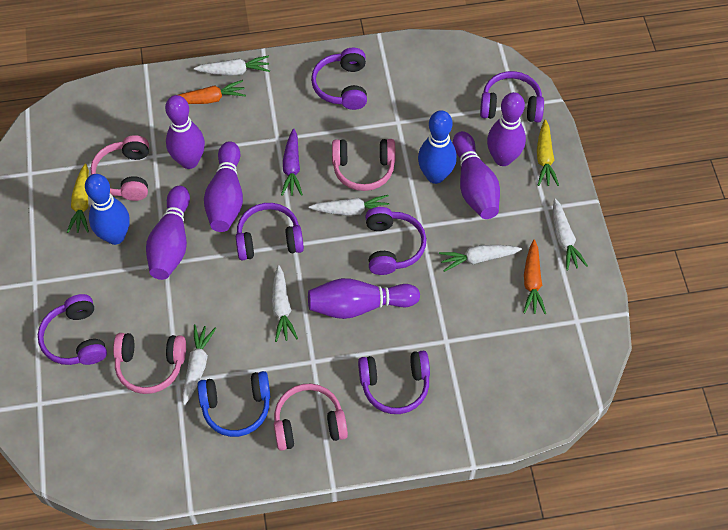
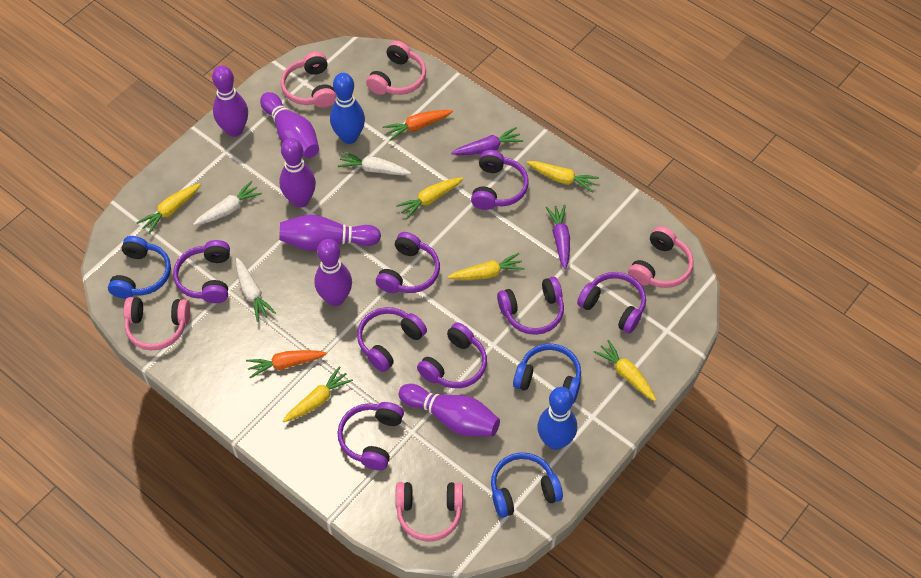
blue headphones: [197,371,270,437] = 1 -> [108,236,171,299] [491,452,563,518] [513,343,581,404] = 3
pink headphones: [90,135,149,201] [113,333,186,394] [274,384,348,451] [332,139,395,191] = 4 -> [123,297,190,350] [281,51,336,108] [366,41,426,95] [395,482,463,542] [628,226,694,288] = 5
purple carrot: [281,129,303,196] = 1 -> [451,127,523,155] [546,205,570,270] = 2
purple headphones: [38,294,107,365] [236,203,304,261] [311,48,367,110] [358,351,430,414] [366,207,426,275] [480,71,544,123] = 6 -> [173,240,230,303] [337,402,404,470] [357,307,427,372] [376,232,440,293] [417,322,487,388] [471,150,529,210] [497,277,564,335] [577,272,646,334] = 8
white carrot: [182,325,216,405] [194,55,270,76] [272,265,298,342] [309,195,389,216] [439,245,522,272] [553,198,588,271] = 6 -> [193,181,262,225] [236,258,276,322] [338,151,411,175] = 3
yellow carrot: [67,163,89,233] [537,119,559,186] = 2 -> [136,183,201,234] [283,366,353,422] [396,177,463,219] [448,253,525,280] [527,161,599,193] [594,340,656,401] = 6

